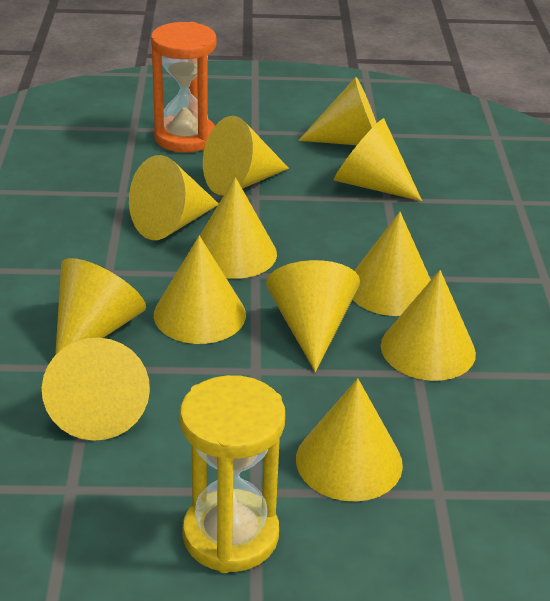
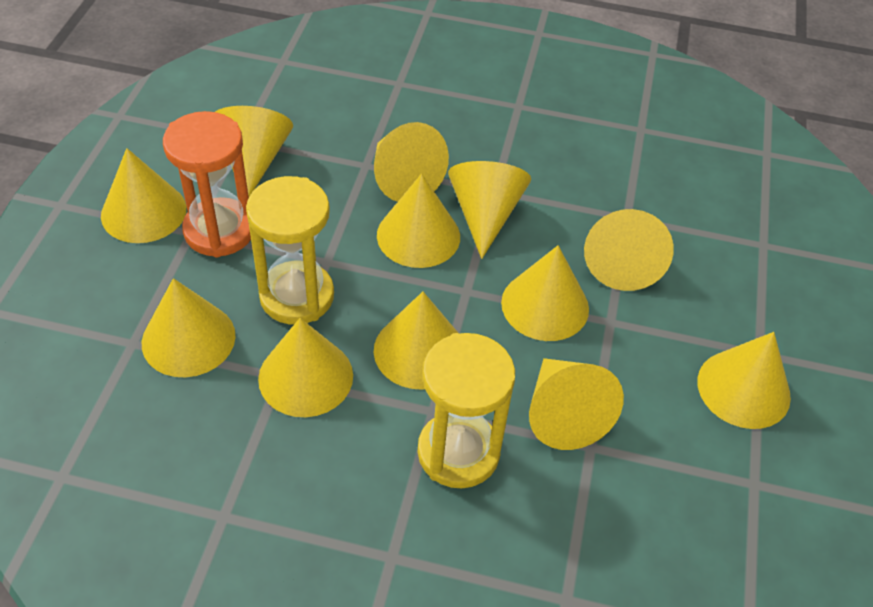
yellow hourglass: [180,375,285,573] = 1 -> [246,176,334,325] [418,333,515,488] = 2

